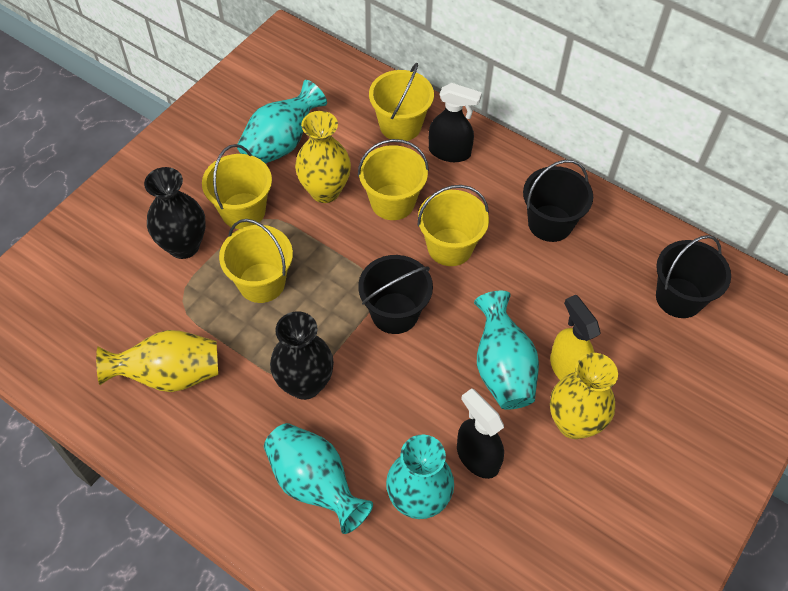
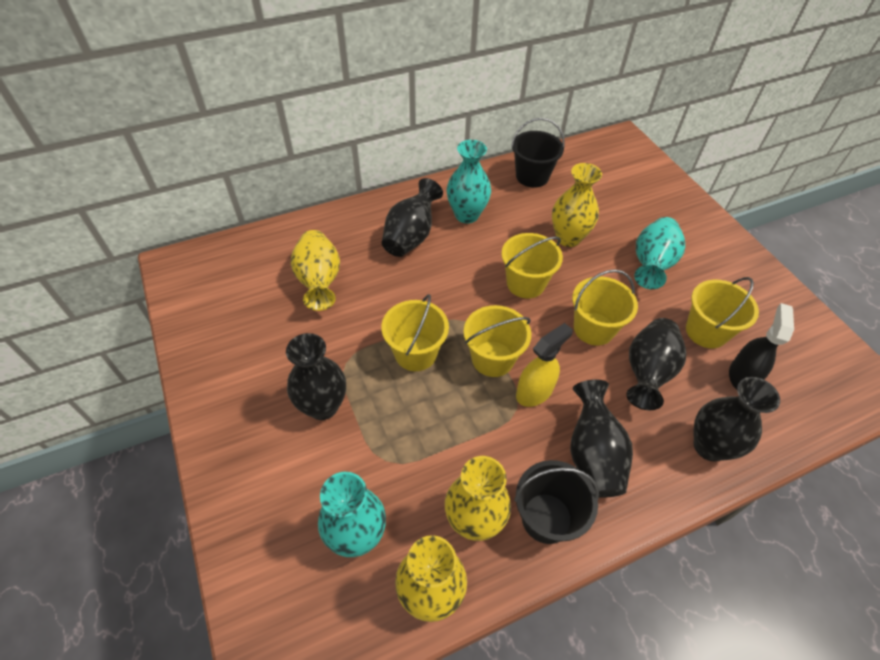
black bucket: [358,255,433,334] [523,160,593,242] [656,235,731,318] = 3 -> [511,118,565,188] [514,460,599,544] = 2
black spray bottle: [429,83,482,162] [457,388,504,479] = 2 -> [729,303,794,390] = 1
black vase: [144,167,206,259] [270,311,334,400] = 2 -> [286,333,346,420] [382,178,443,257] [570,380,633,498] [626,318,686,410] [693,377,780,461] = 5
turquoise vase: [237,80,327,164] [264,423,373,534] [386,435,454,519] [474,291,539,410] = 4 -> [318,472,386,557] [447,140,491,223] [634,217,685,289] = 3
yellow vase: [96,330,218,392] [295,111,351,203] [550,353,618,439] = 3 -> [291,230,340,311] [395,535,467,622] [445,456,511,541] [552,163,602,247] = 4

